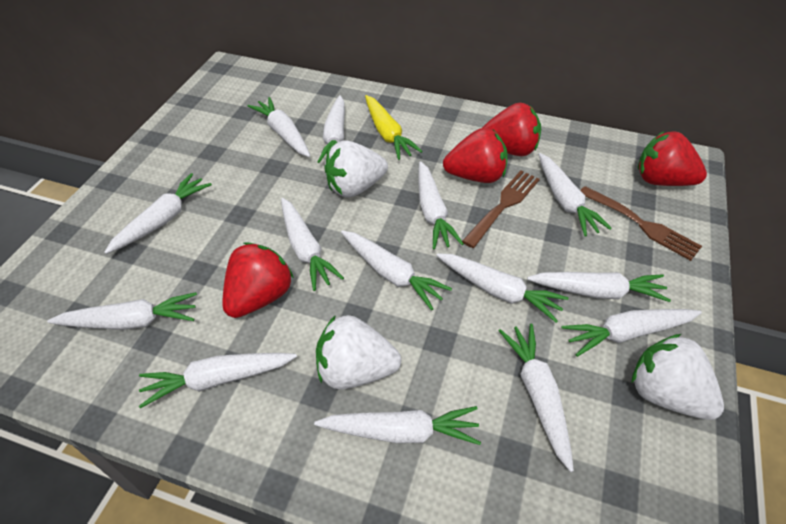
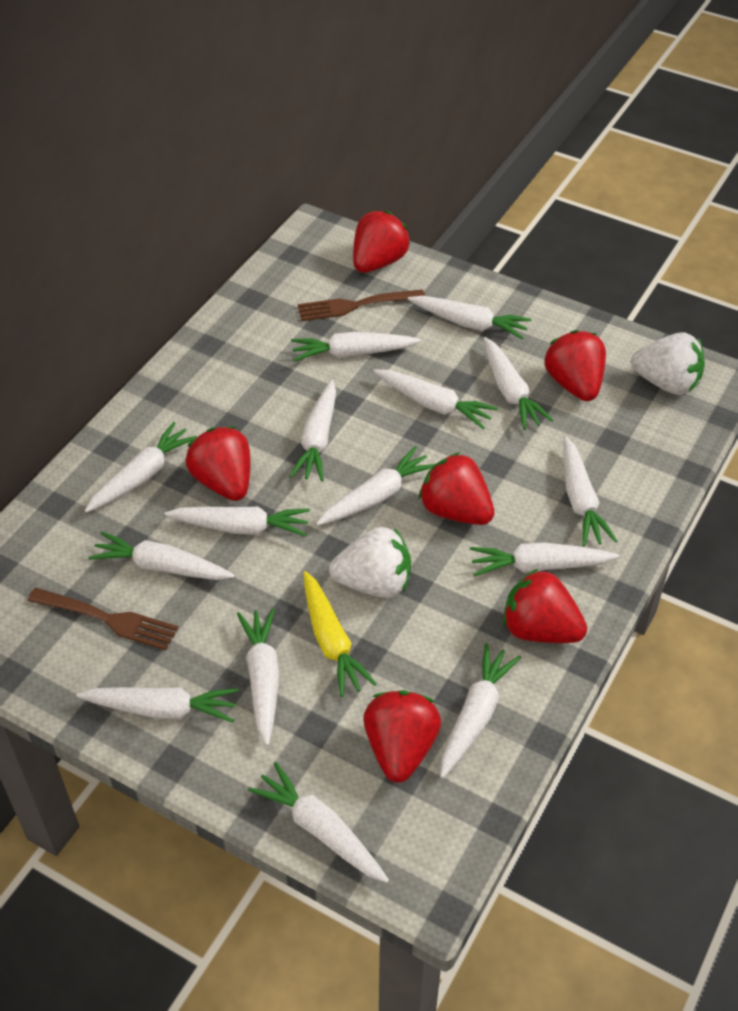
red strawberry: [222,243,294,318] [443,128,508,183] [482,103,541,156] [638,131,707,186] = 4 -> [186,426,250,501] [353,211,410,273] [363,690,441,783] [419,452,494,525] [503,569,587,643] [545,330,606,401] = 6
white carrot: [47,292,197,330] [104,173,212,254] [139,353,297,408] [248,97,310,157] [281,198,344,291] [314,406,481,445] [318,95,345,163] [341,230,452,310] [418,161,463,250] [436,253,568,323] [499,324,574,472] [527,272,671,302] [538,153,612,237] [562,309,702,357] = 14 -> [76,687,238,723] [85,422,197,513] [88,532,235,580] [165,507,310,537] [237,608,279,746] [248,762,389,883] [290,380,336,481] [291,332,421,362] [316,446,435,526] [374,370,498,429] [408,296,532,340] [440,643,521,778] [470,542,619,576] [483,337,554,430] [563,437,617,547] = 15
white strawberry: [316,315,401,389] [324,140,388,197] [632,334,724,420] = 3 -> [329,527,411,598] [631,332,705,395] = 2

